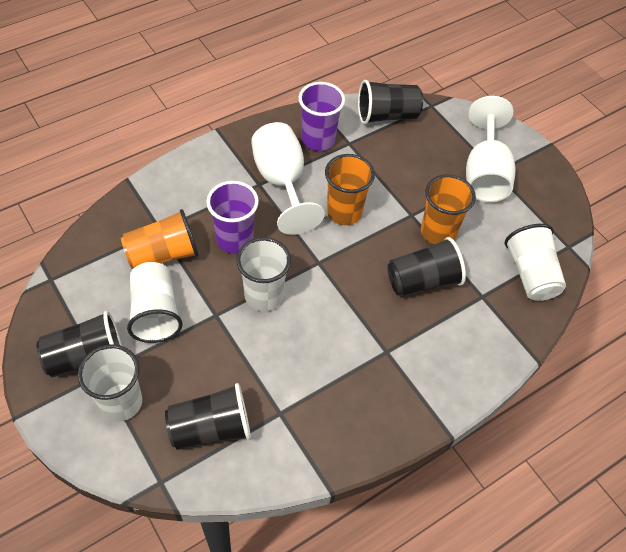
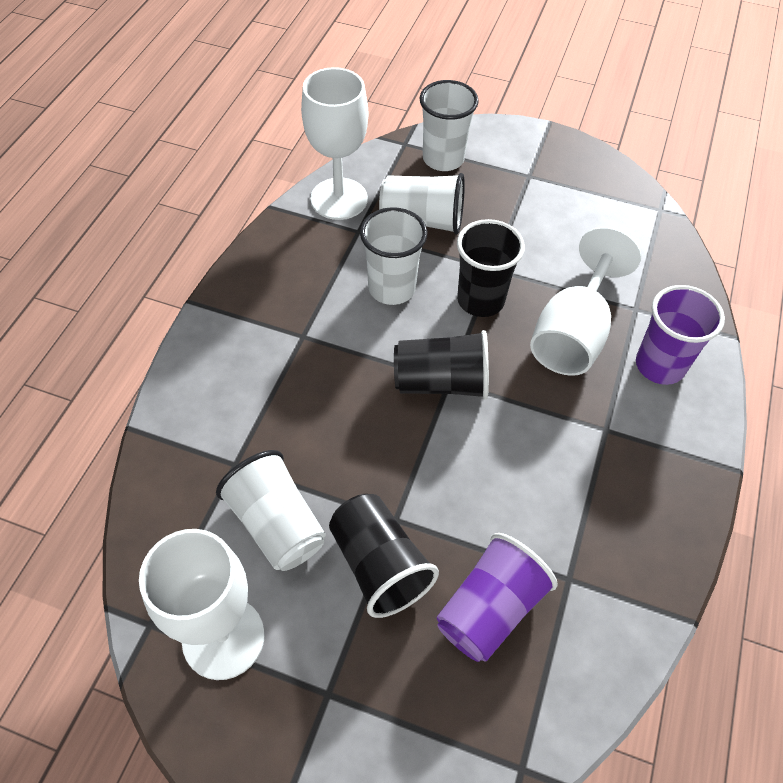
black cup: [37,311,122,377] [165,383,251,450] [358,80,423,125] [387,237,466,297] = 4 -> [329,494,439,618] [394,330,489,399] [457,219,525,317] = 3
orange cup: [121,209,199,269] [325,154,375,225] [421,174,476,244] = 3 -> none = 0
white goblet: [251,122,325,235] [466,96,515,202] = 2 -> [139,529,265,680] [301,67,368,220] [530,227,641,376] = 3

